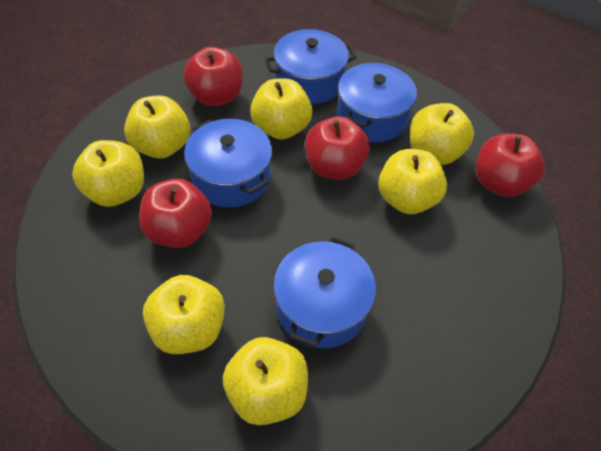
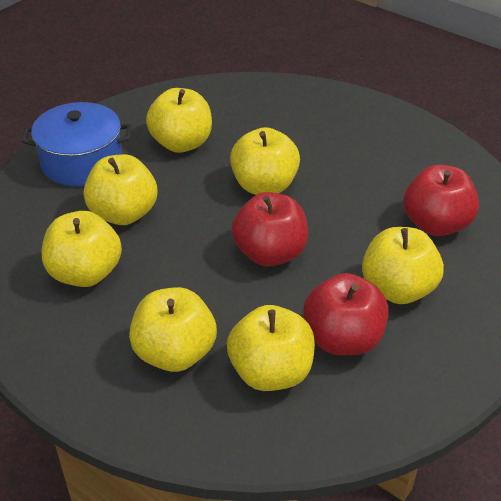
blue pot: [184,119,272,208] [265,29,357,104] [273,237,376,349] [337,63,417,142] = 4 -> [22,102,131,186] = 1
red apple: [139,179,212,248] [184,47,243,106] [305,116,370,180] [476,133,545,197] = 4 -> [231,192,308,267] [303,273,389,355] [403,164,479,236] = 3

